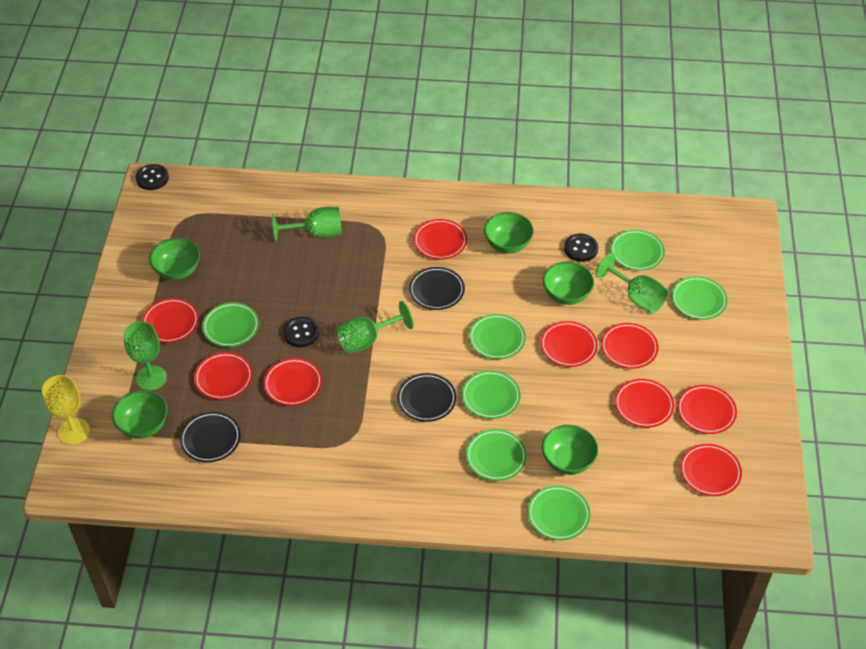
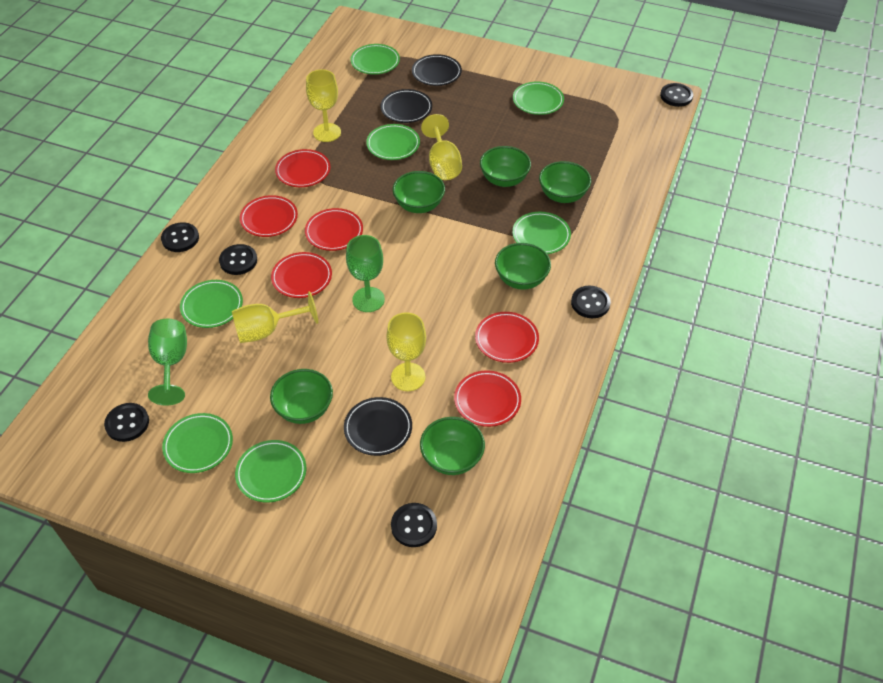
black button: [136,164,169,190] [284,317,319,347] [564,234,598,262] = 3 -> [104,403,149,442] [161,222,199,252] [219,244,257,275] [391,503,437,547] [571,286,611,318] [660,83,693,107] = 6
green bowl: [112,390,168,439] [149,238,200,280] [484,212,534,253] [542,425,598,475] [543,262,594,305] = 5 -> [270,369,333,424] [393,171,445,213] [420,417,485,475] [480,146,531,187] [495,243,551,290] [539,161,591,203] = 6
green goblet: [124,321,167,391] [272,207,342,242] [336,301,414,354] [596,253,669,314] = 4 -> [148,319,187,405] [346,235,385,312] = 2
red plate: [142,298,199,343] [194,352,253,400] [264,358,322,406] [413,219,467,260] [540,321,598,367] [601,323,659,369] [615,379,674,428] [677,385,737,434] [680,444,742,496] = 9 -> [240,195,298,237] [271,252,332,298] [275,149,330,187] [305,208,363,251] [454,370,521,427] [475,312,539,363] = 6
yellow goblet: [42,375,90,445] = 1 -> [232,291,318,343] [306,69,341,142] [386,312,426,391] [421,114,462,180] = 4

